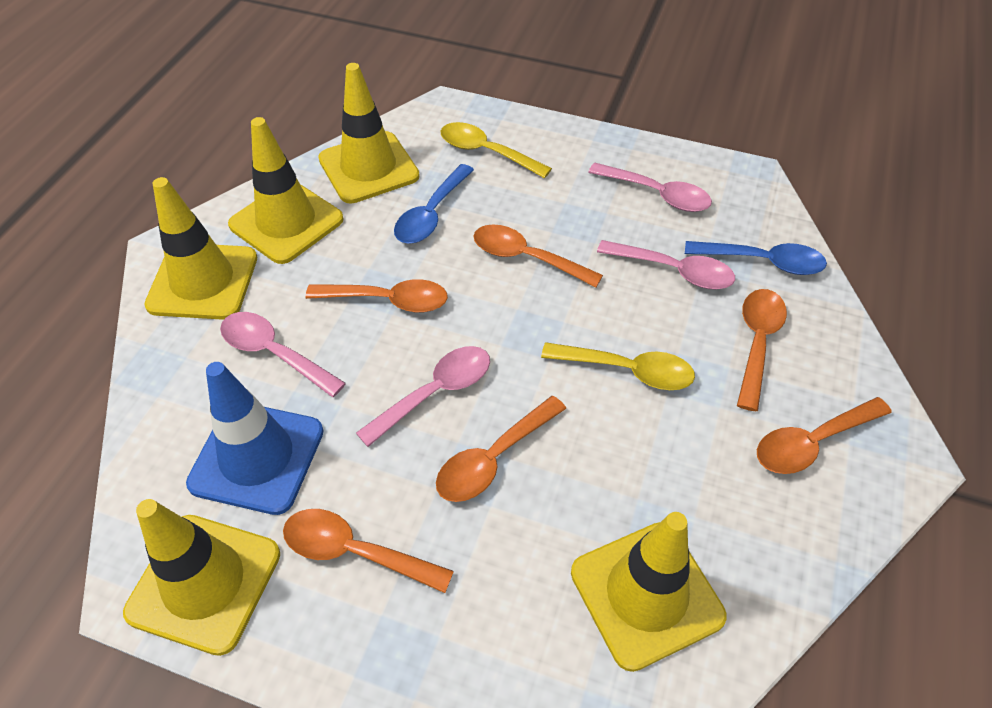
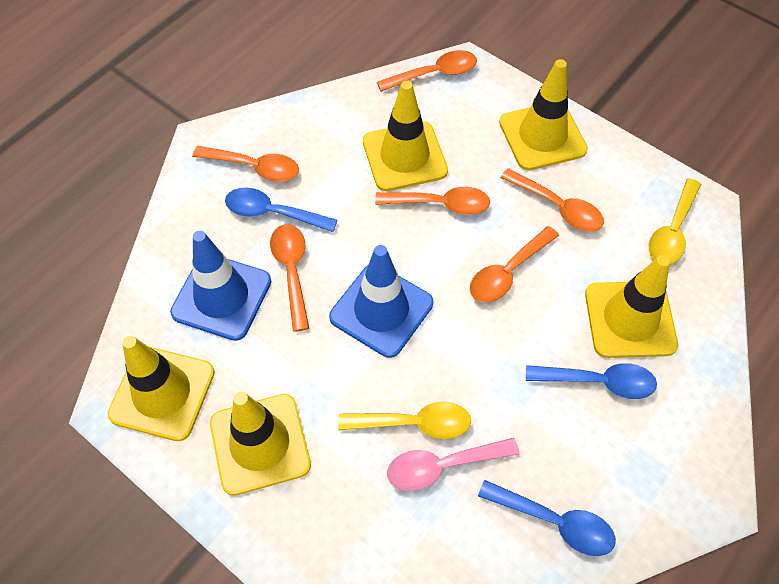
blue spoon: [394,164,474,244] [685,241,827,275] = 2 -> [225,188,337,232] [478,480,616,556] [526,363,657,399] = 3
blue traffic cone: [186,362,323,515] = 1 -> [170,231,271,341] [329,245,433,358] = 2
pink spoon: [220,312,346,397] [356,346,490,447] [588,163,712,212] [597,240,735,289] = 4 -> [387,438,519,491] = 1

